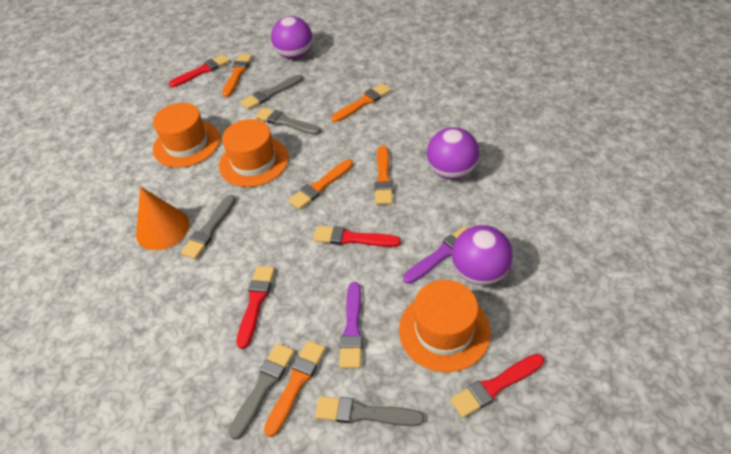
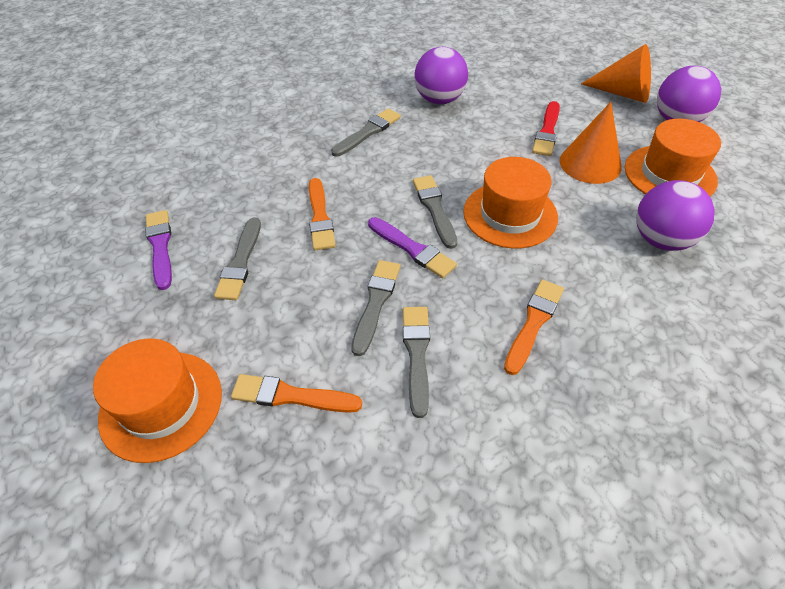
orange brush: [222,54,252,97] [264,340,326,437] [288,159,353,210] [331,83,391,122] [374,146,393,205] = 5 -> [231,374,362,413] [309,178,336,251] [504,280,564,375] = 3
orange cone: [136,186,190,250] = 1 -> [560,102,622,184] [581,44,651,103] = 2
red brush: [169,54,230,87] [236,266,275,349] [313,226,401,247] [450,354,544,418] = 4 -> [532,101,560,156] = 1

